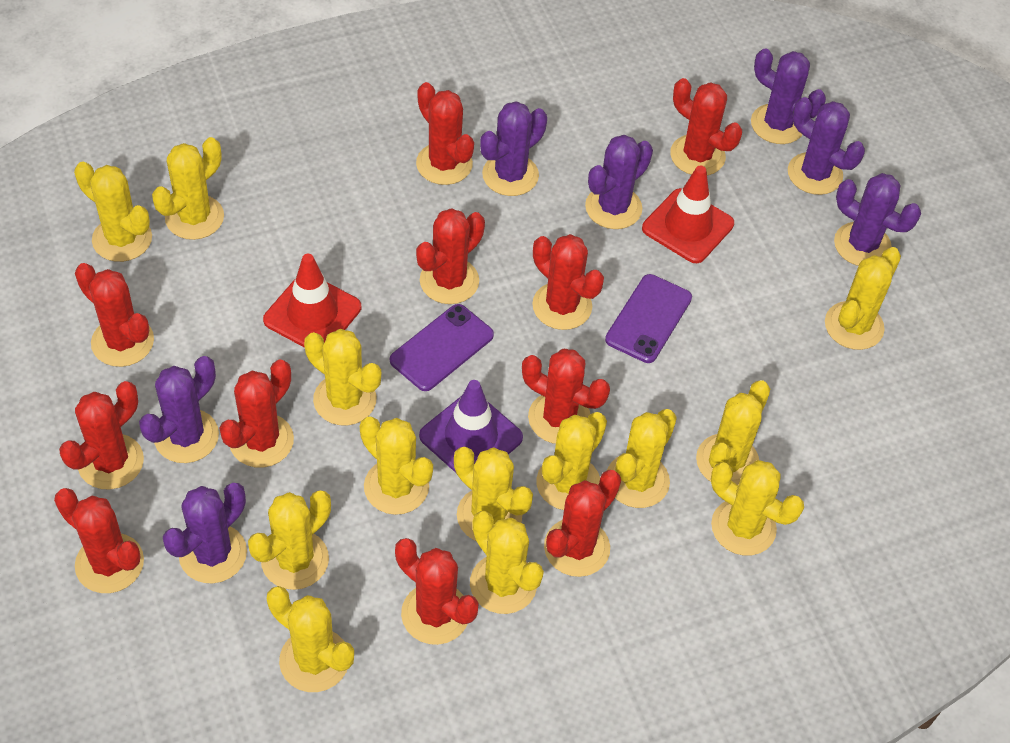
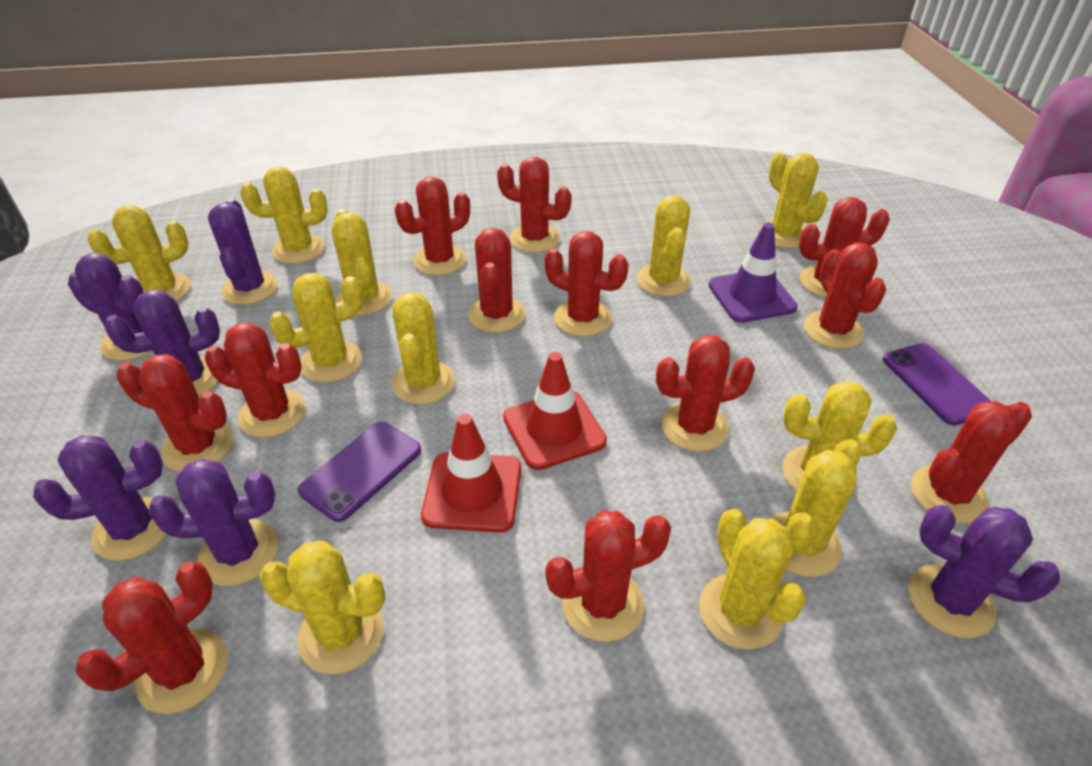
purple cactus: [139,356,219,463] [163,483,247,583] [480,101,547,196] [585,135,653,229] [751,48,826,144] [788,97,865,195] [834,173,921,266] = 7 -> [33,435,167,561] [68,253,153,361] [105,290,220,396] [148,458,278,586] [208,199,278,305] [909,505,1060,639] = 6
red cactus: [54,488,144,593] [59,381,144,490] [75,263,154,367] [220,360,294,468] [395,538,479,645] [416,82,474,185] [416,208,485,304] [522,349,610,444] [532,234,604,330] [544,470,621,577] [670,78,742,176] = 11 -> [75,562,228,714] [117,354,233,472] [204,322,306,438] [395,177,470,275] [468,228,525,333] [497,157,572,253] [544,231,629,337] [545,510,671,642] [656,335,755,452] [799,197,890,297] [804,243,886,349] [911,401,1032,524] = 12
yellow cactus: [74,162,152,262] [152,137,224,240] [248,490,331,590] [267,586,354,692] [304,329,381,426] [360,417,433,515] [454,447,533,541] [470,511,544,614] [536,412,607,510] [607,409,677,508] [696,380,770,485] [711,460,804,556] [825,247,901,350] = 13 -> [88,205,191,301] [240,166,328,264] [259,541,386,674] [269,273,363,383] [332,209,392,316] [392,292,455,404] [637,195,691,297] [699,508,806,650] [759,152,828,248] [771,439,861,577] [783,381,897,491] = 11

